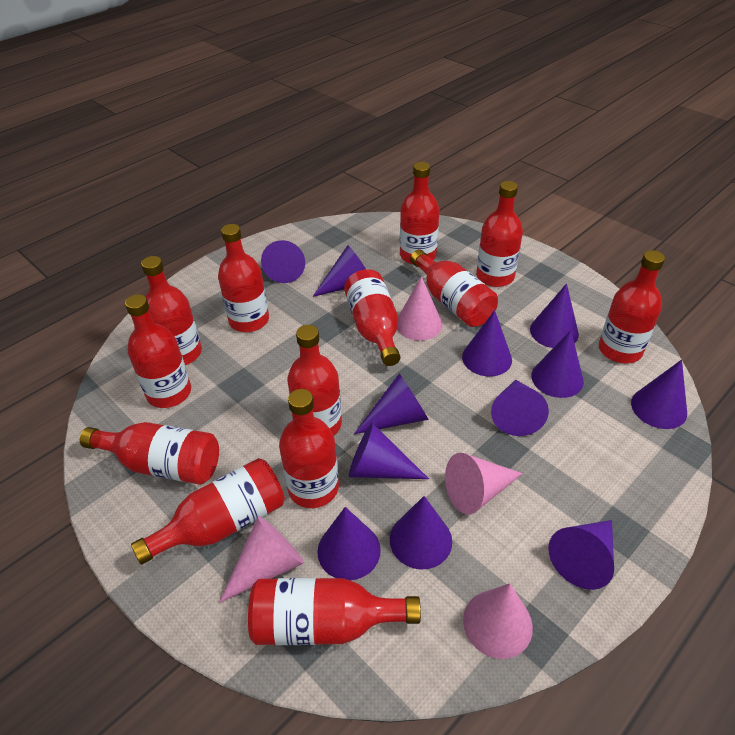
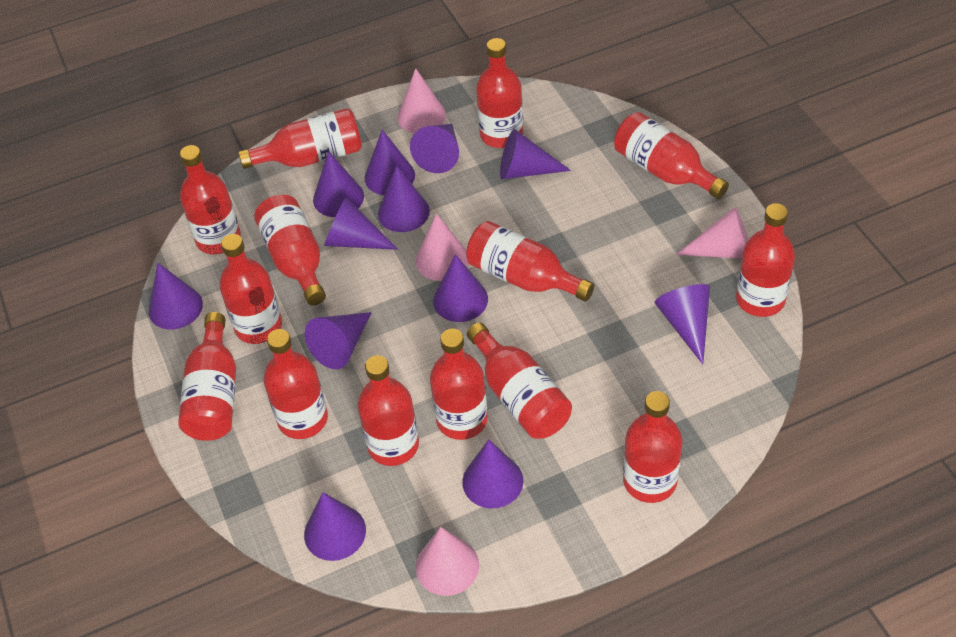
red bottle: [80,422,219,485] [125,294,191,408] [131,458,285,565] [141,256,202,365] [218,224,269,332] [248,578,421,645] [279,389,339,508] [287,325,342,435] [344,269,400,366] [400,162,439,265] [410,249,498,327] [476,181,523,287] [599,250,665,363] = 13 -> [178,312,236,441] [180,145,241,254] [219,234,282,344] [238,108,362,169] [254,195,326,305] [264,329,328,439] [358,355,419,466] [430,329,488,440] [466,221,594,301] [467,322,572,439] [476,38,523,148] [614,112,729,199] [623,391,682,503] [736,203,795,317] = 14

